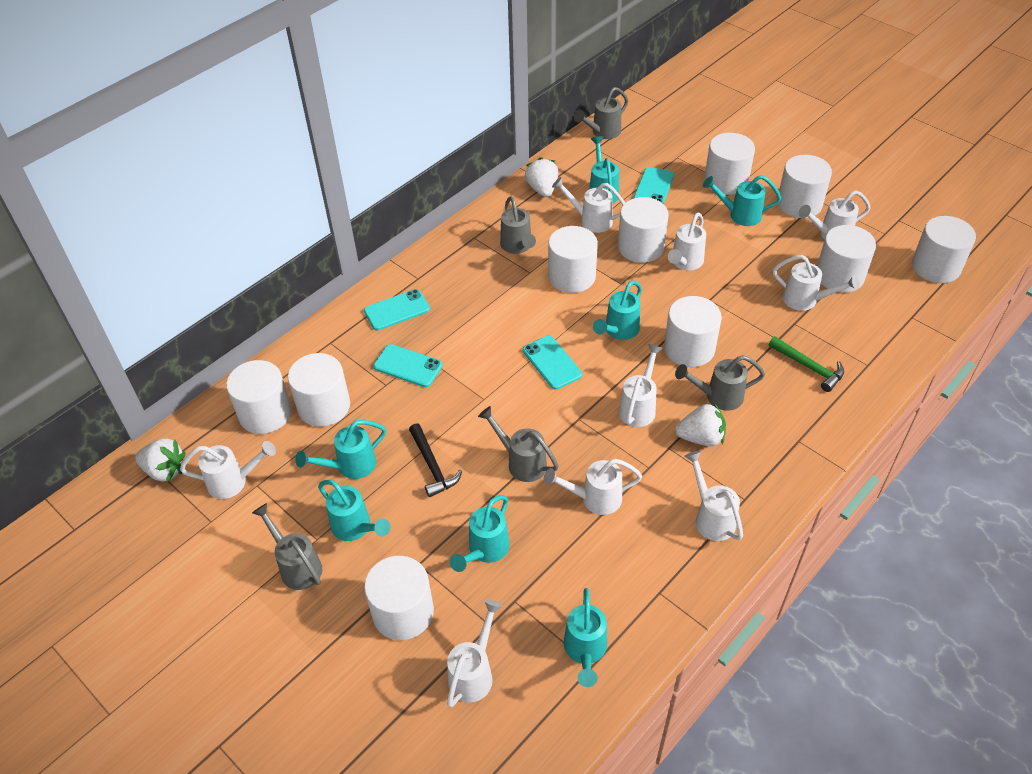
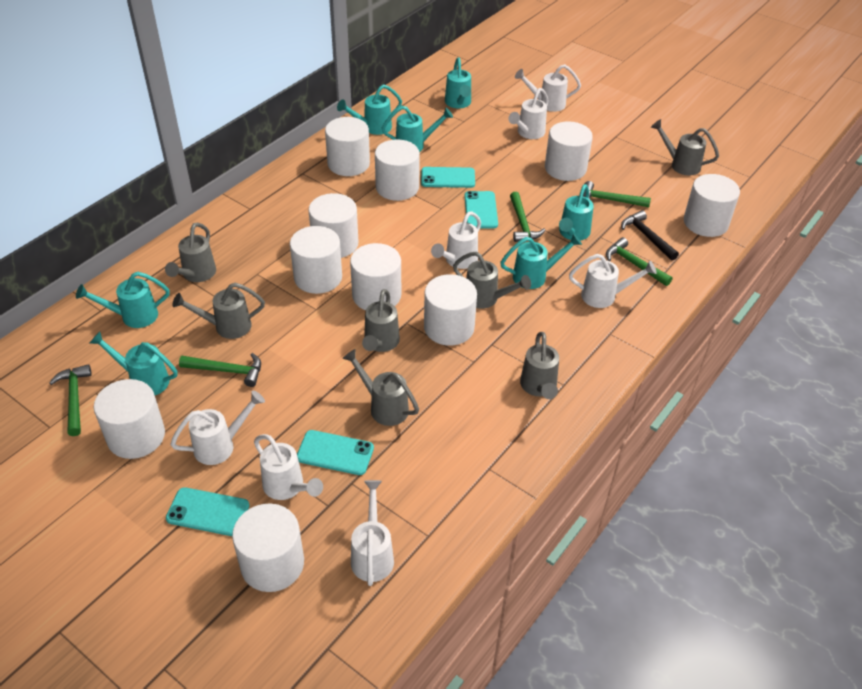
green hammer: [769,336,844,392] = 1 -> [49,364,92,436] [179,353,261,387] [510,192,546,242] [583,181,651,207] [606,237,672,286] = 5
grey watering can: [252,503,322,590] [478,406,559,482] [500,196,536,254] [574,87,628,139] [675,355,765,411] = 5 -> [165,223,216,282] [172,283,265,339] [342,349,419,426] [362,289,400,352] [453,252,531,309] [520,332,559,399] [651,119,719,175] = 7
white strawberry: [135,438,186,482] [525,157,558,197] [675,403,726,446] = 3 -> none = 0
white watering can: [180,441,276,499] [447,600,502,708] [544,459,642,515] [552,177,625,233] [619,344,663,427] [668,212,706,270] [684,451,743,541] [773,255,860,311] [799,190,871,239] = 9 -> [170,391,265,465] [254,434,323,500] [351,480,394,586] [431,212,481,269] [508,88,549,139] [515,64,581,112] [569,254,657,308] = 7

